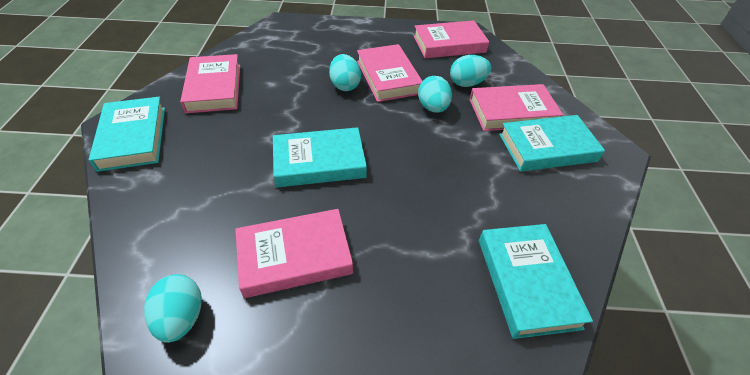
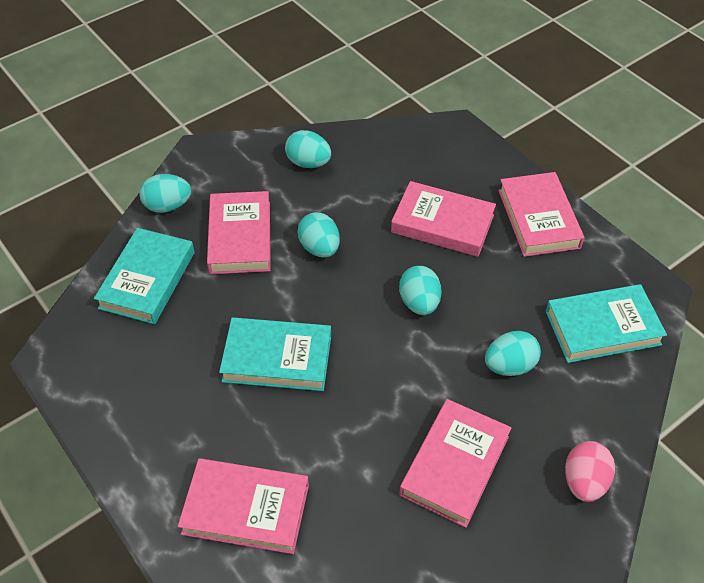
pink egg: none = 0 -> [565,441,615,502] = 1
turquoise book: [89,97,165,172] [273,127,367,187] [479,224,593,339] [499,115,605,172] = 4 -> [94,228,195,324] [219,317,331,391] [546,284,667,363] = 3
turquoise egg: [144,274,202,343] [329,54,361,91] [418,76,452,113] [450,55,491,87] = 4 -> [139,174,191,213] [285,130,331,168] [298,212,340,257] [399,266,442,315] [485,331,541,376] = 5

